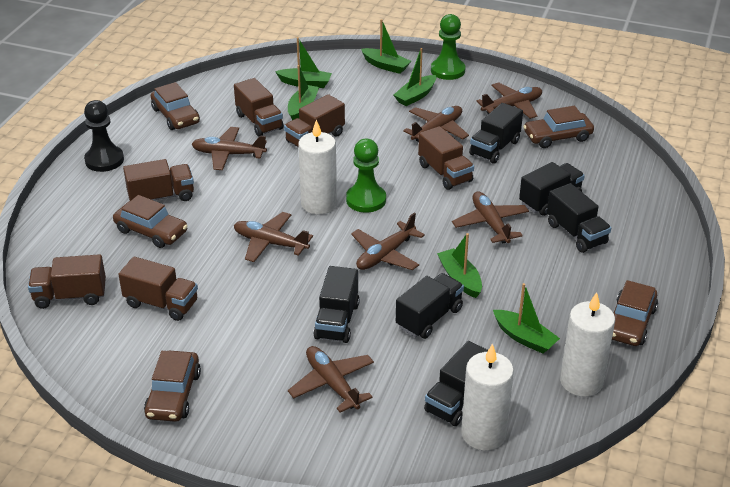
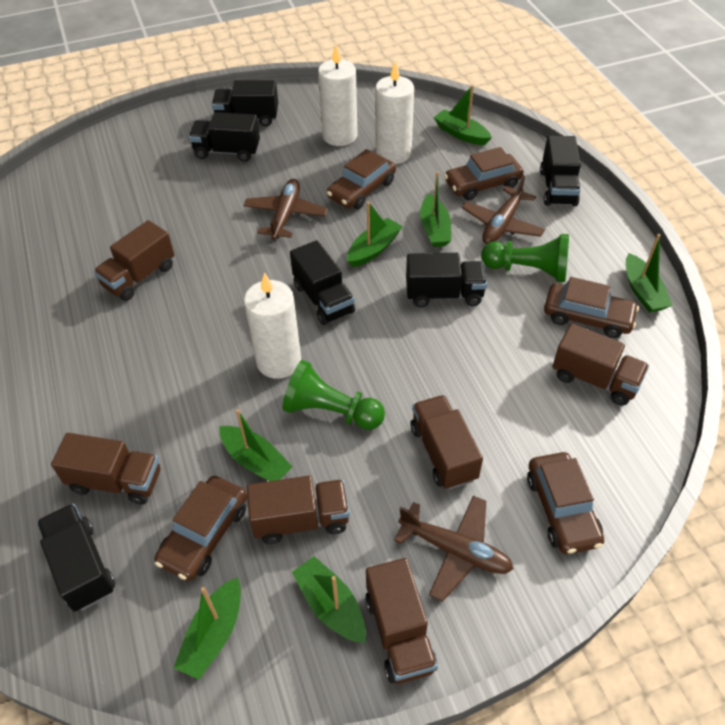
black pawn: [84,100,124,172] = 1 -> none = 0
brown plane: [192,127,267,170] [234,212,313,262] [288,346,374,413] [351,213,425,270] [403,106,469,142] [452,191,529,243] [476,82,542,119] = 7 -> [243,179,328,240] [394,496,513,601] [462,175,545,244] = 3
green boat: [275,37,332,88] [288,65,319,120] [361,19,411,74] [394,48,436,106] [437,233,482,298] [493,283,560,354] = 6 -> [174,577,241,680] [219,409,293,481] [292,556,366,643] [347,202,403,267] [420,172,451,247] [434,85,492,145] [626,234,673,313] = 7

